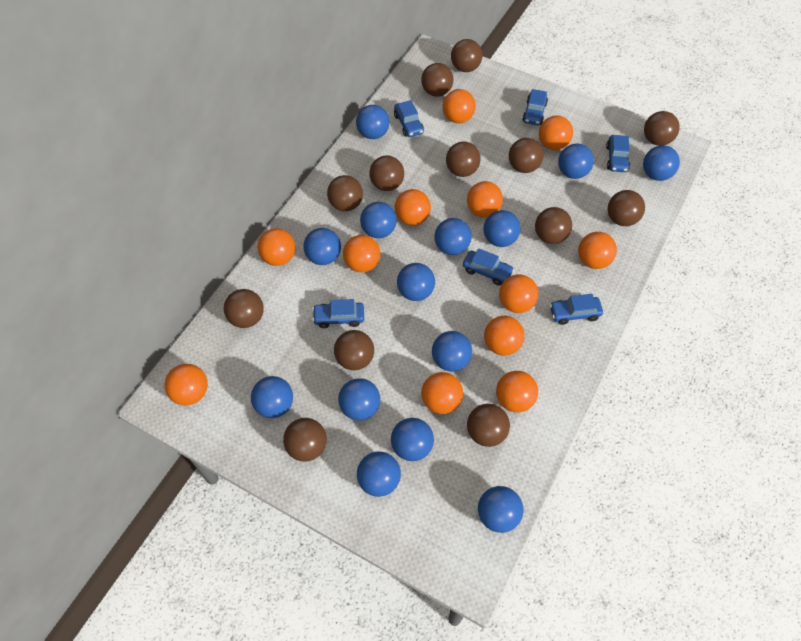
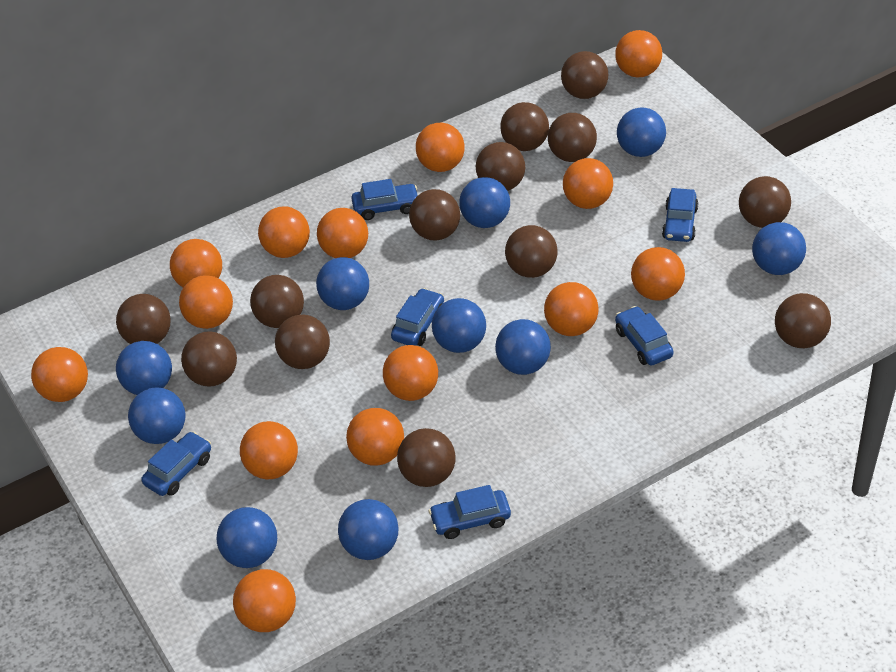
blue ball: [251,376,293,418] [304,228,341,265] [338,378,380,421] [356,105,389,139] [357,451,401,497] [360,202,397,238] [391,418,434,461] [397,263,435,301] [432,331,472,371] [435,218,472,255] [478,486,524,533] [484,210,521,247] [558,143,594,179] [643,145,680,181] = 14 -> [116,341,172,395] [128,387,186,444] [217,507,277,568] [316,257,369,310] [338,499,399,560] [432,298,486,353] [459,177,510,228] [495,319,551,375] [617,107,666,157] [752,222,806,275] = 10
orange ball: [165,364,208,405] [258,228,295,266] [343,235,380,272] [395,189,431,226] [421,372,463,414] [443,89,476,123] [467,181,503,218] [484,316,524,356] [496,371,538,413] [499,274,538,313] [539,116,573,150] [578,232,617,269] = 12 -> [31,347,88,402] [170,239,222,287] [179,275,233,329] [233,569,296,632] [240,421,298,480] [258,206,310,258] [317,208,368,258] [346,408,404,466] [383,345,438,401] [416,123,465,172] [544,282,599,336] [563,158,613,209] [615,30,662,77] [631,247,685,301] = 14

